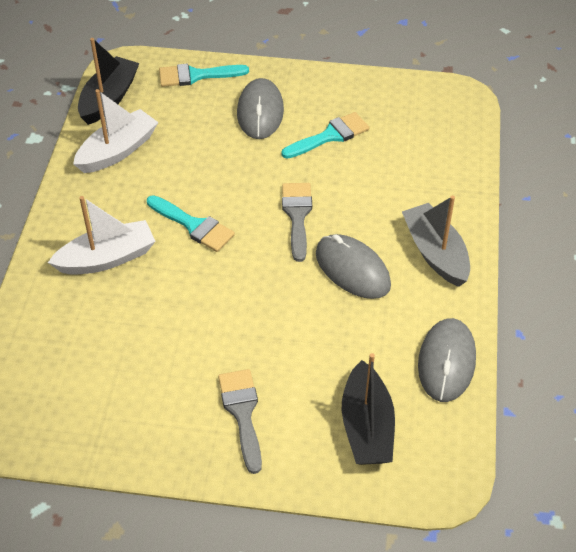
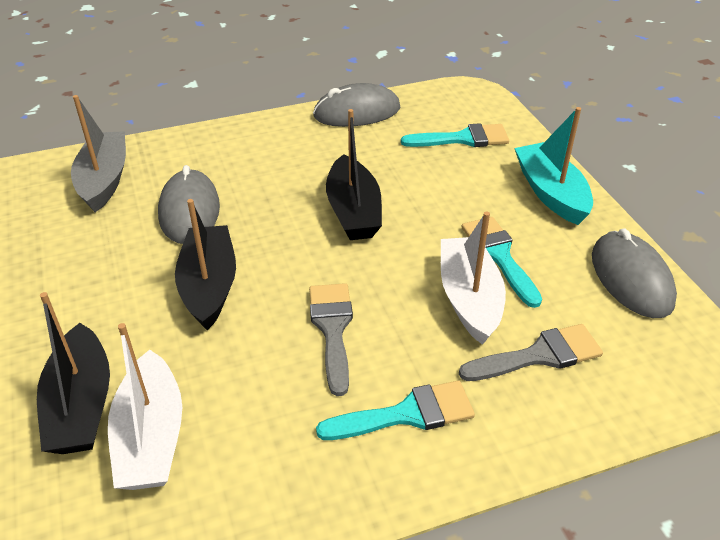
black boat: [78,38,140,125] [342,353,395,465] = 2 -> [37,292,110,454] [175,199,236,330] [326,109,382,240] = 3
turquoise boat: none = 0 -> [514,107,593,225] = 1

